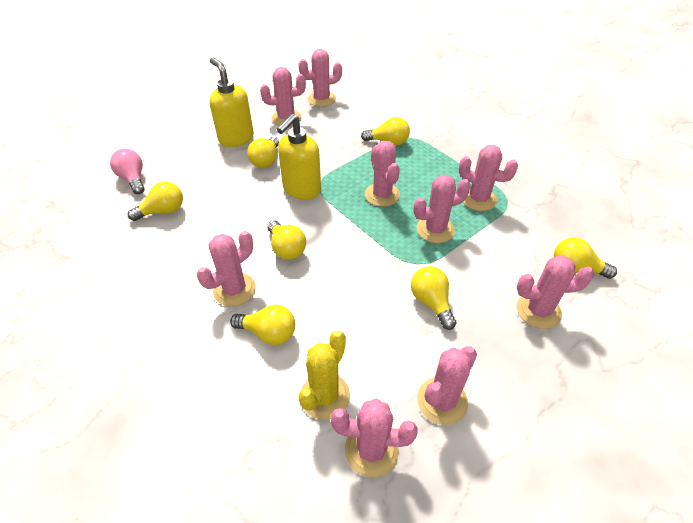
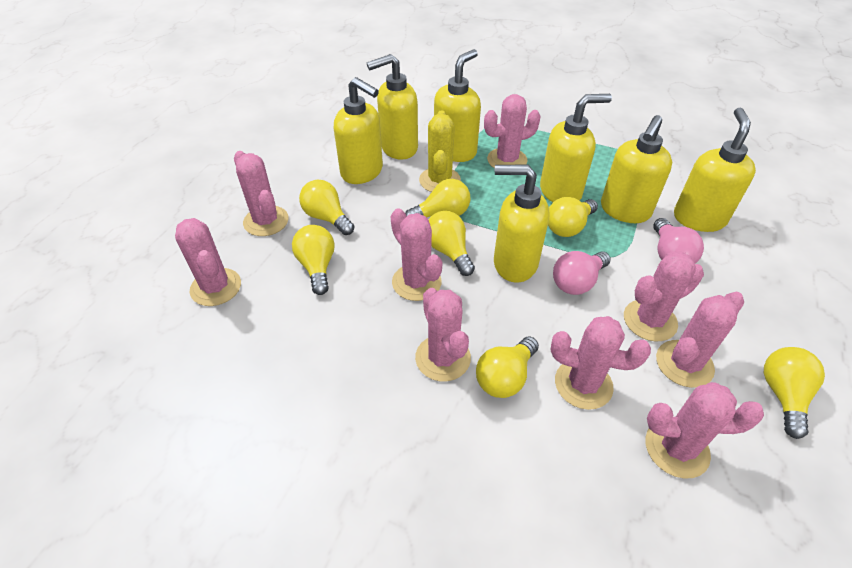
pink light bulb: [110,149,145,194] = 1 -> [553,251,611,295] [653,218,704,264] = 2
yellow soap dispenser: [209,58,254,147] [277,114,321,200] = 2 -> [334,77,383,184] [367,54,418,160] [434,49,481,162] [494,165,549,283] [540,94,612,202] [601,115,672,223] [674,108,756,232] = 7

